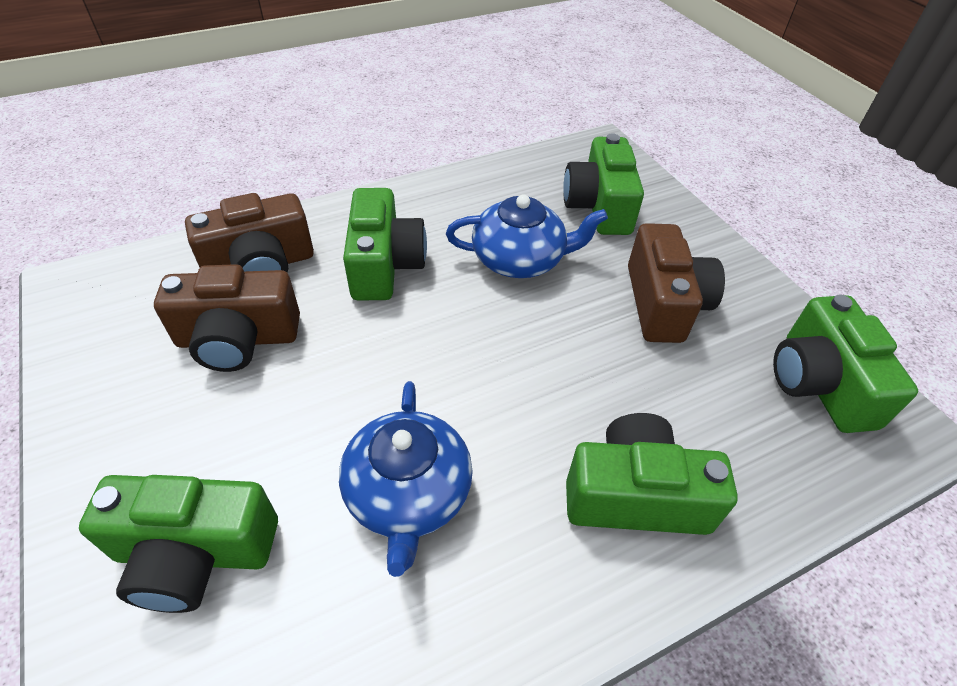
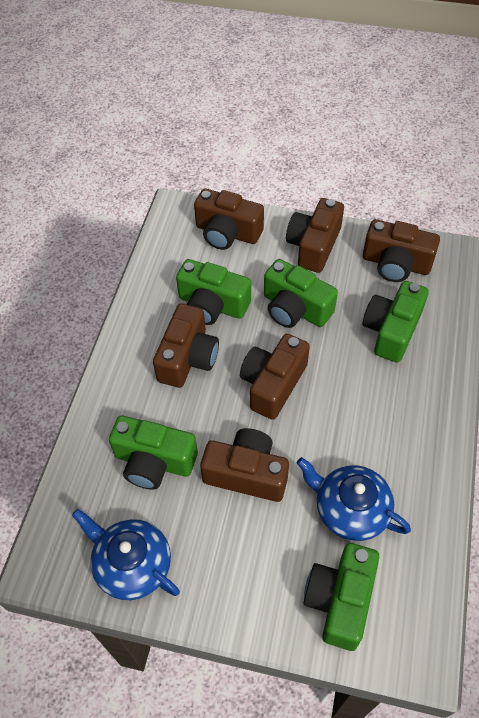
brown camera: [154,264,300,372] [185,193,314,272] [628,223,725,343] = 3 -> [153,304,219,388] [194,189,264,250] [200,428,289,502] [240,334,310,420] [286,198,344,273] [363,219,440,282] = 6

